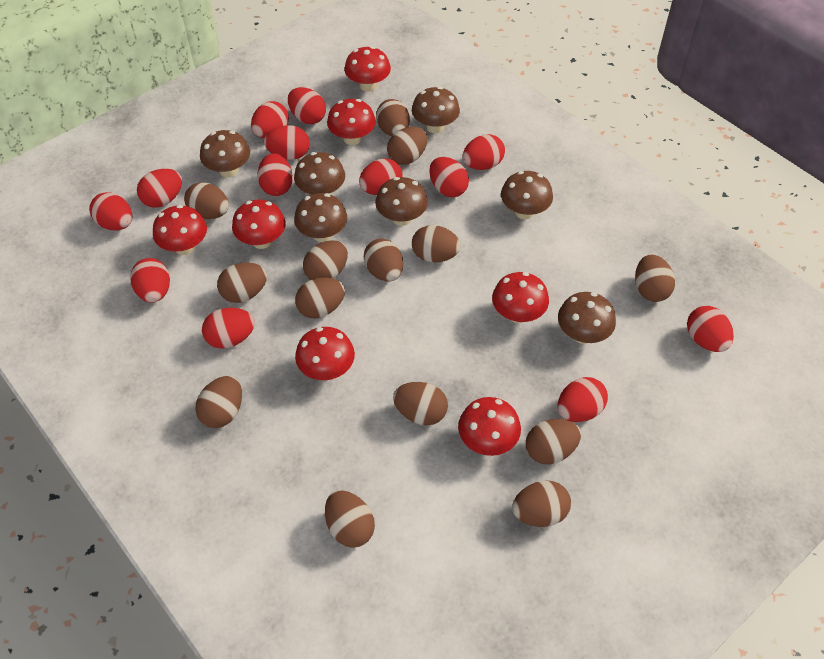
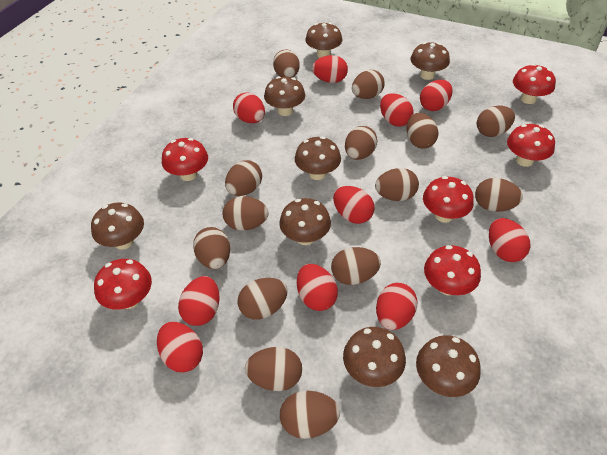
brown mushroom: [200,130,250,178] [294,152,345,195] [294,193,347,242] [375,177,428,226] [412,87,460,133] [501,171,553,219] [558,292,616,344] = 7 -> [91,203,144,250] [264,76,305,116] [279,198,331,245] [295,136,341,180] [305,22,342,58] [343,327,406,387] [411,42,450,80] [416,335,481,397] = 8
red egg: [89,192,132,230] [130,258,170,303] [137,169,182,208] [202,308,255,349] [251,101,289,138] [257,153,293,196] [264,125,310,160] [288,87,326,124] [359,158,403,195] [429,157,469,197] [463,134,505,170] [557,377,608,422] [687,306,734,352] = 13 -> [157,322,203,372] [178,276,220,326] [233,92,265,123] [297,264,338,311] [312,55,348,83] [333,186,375,224] [376,283,417,330] [380,93,414,127] [420,80,453,111] [489,218,530,262] = 10
red mushroom: [153,205,207,255] [232,200,286,249] [295,327,355,380] [327,99,376,145] [344,46,391,92] [458,397,521,456] [492,272,549,323] = 7 -> [94,259,152,310] [162,138,208,181] [423,176,474,223] [424,245,481,296] [507,124,555,167] [513,64,556,104] = 6

